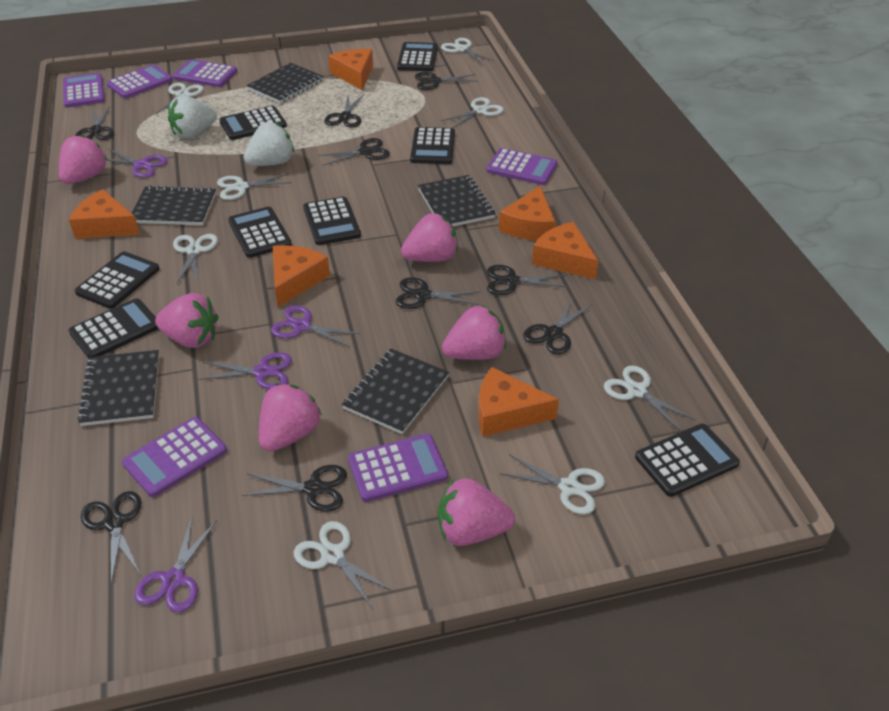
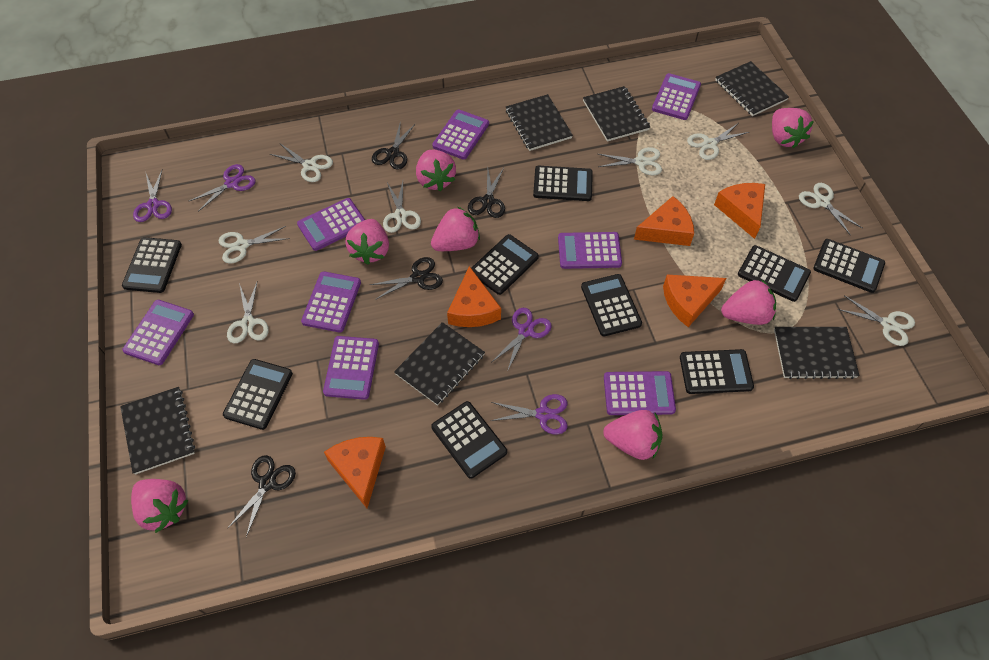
black calculator: [69,298,159,359] [75,251,160,309] [219,106,287,140] [228,207,292,258] [303,197,361,245] [397,42,438,71] [410,127,455,164] [635,424,740,497] = 8 -> [122,237,182,293] [223,359,293,430] [431,401,507,479] [471,234,539,295] [533,166,593,201] [581,274,642,336] [680,349,754,394] [738,245,811,302] [813,239,885,293] = 9
black notebook: [77,350,159,426] [132,185,216,225] [247,63,324,104] [342,349,449,434] [418,175,495,227] = 5 -> [120,387,195,475] [394,322,485,406] [506,94,573,151] [583,86,650,142] [715,61,789,116] [774,327,860,379] = 6
black scissors: [75,106,114,140] [81,491,141,584] [242,465,347,512] [318,138,390,166] [324,94,364,128] [396,277,481,309] [415,72,478,90] [487,265,569,295] [523,298,592,355] = 9 -> [227,455,296,537] [370,257,443,300] [372,121,415,170] [468,168,505,218] = 4
orange cheese: [69,189,140,239] [273,245,330,307] [328,49,373,90] [478,367,559,437] [499,186,556,240] [532,222,598,280] = 6 -> [324,437,386,508] [447,266,501,327] [634,196,694,246] [663,275,726,327] [714,183,765,239] = 5
pink strawberry: [59,134,108,184] [155,293,219,348] [259,384,322,452] [401,213,458,262] [438,478,515,546] [442,305,506,360] = 6 -> [131,479,189,533] [345,219,389,265] [416,150,456,191] [431,207,480,251] [603,410,663,460] [721,280,776,325] [772,108,814,148] = 7
purple calculator: [63,73,105,108] [107,65,173,98] [122,417,227,497] [173,59,238,87] [348,434,448,502] [487,148,558,185] = 6 -> [122,300,194,365] [297,198,365,251] [301,271,361,333] [323,336,379,400] [432,110,489,160] [558,232,622,269] [604,371,676,415] [652,73,701,120] = 8
white strawberry: [168,95,217,138] [244,122,294,166] = 2 -> none = 0

